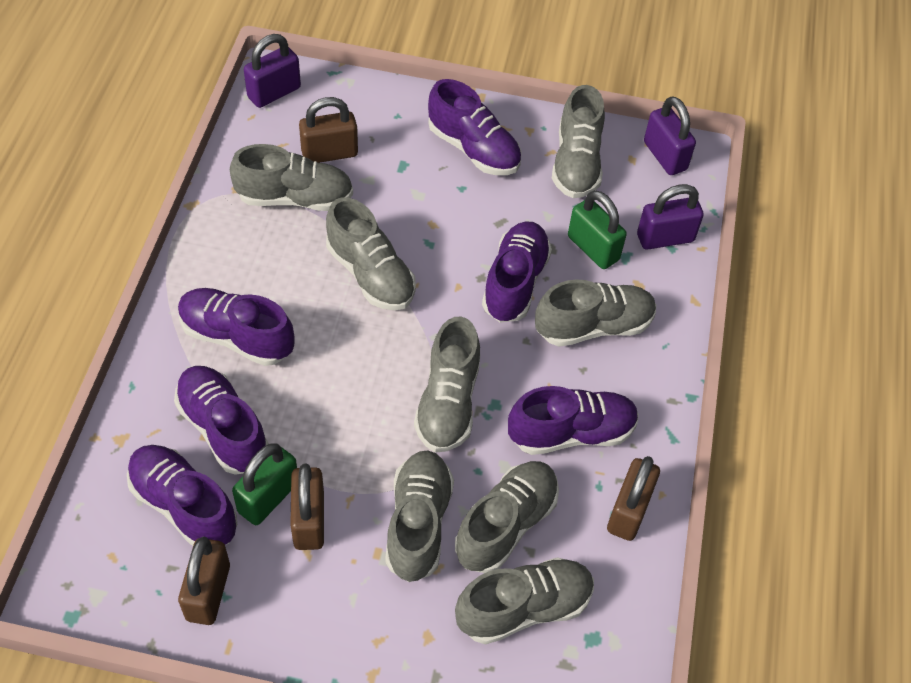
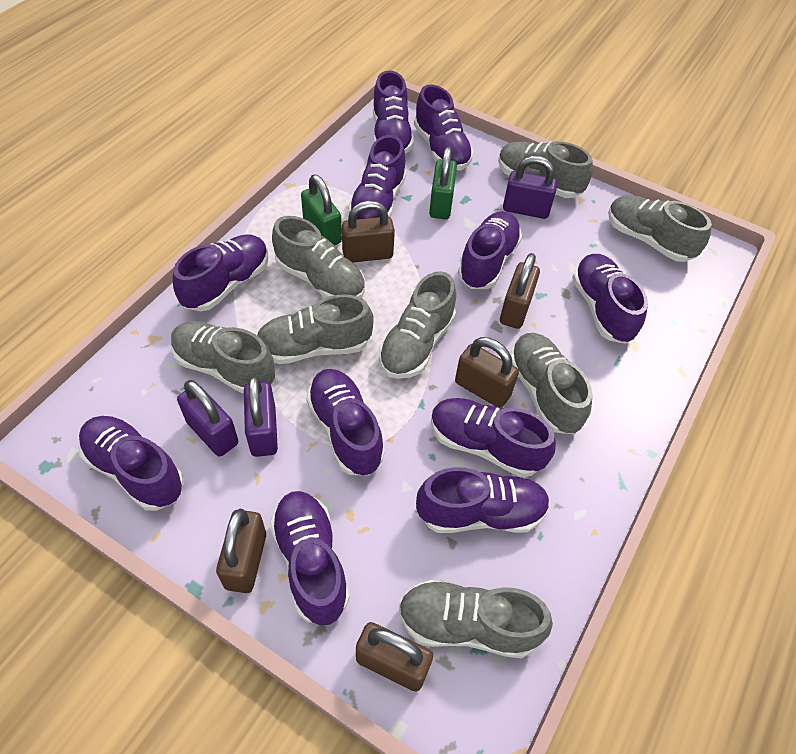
brown padlock: [178,537,230,625] [290,464,324,550] [299,97,358,163] [607,456,660,541] = 4 -> [216,509,266,593] [342,201,395,263] [356,622,433,692] [455,337,519,407] [500,253,540,329] = 5
purple shoe: [127,445,237,546] [174,366,269,475] [178,288,295,366] [428,79,522,175] [482,221,552,323] [508,386,639,455] = 6 -> [78,416,184,511] [173,234,268,311] [270,491,349,626] [306,369,385,475] [348,135,406,219] [373,70,414,154] [414,84,474,170] [416,467,550,533] [431,398,556,477] [458,211,522,289] [572,254,648,344] = 11

